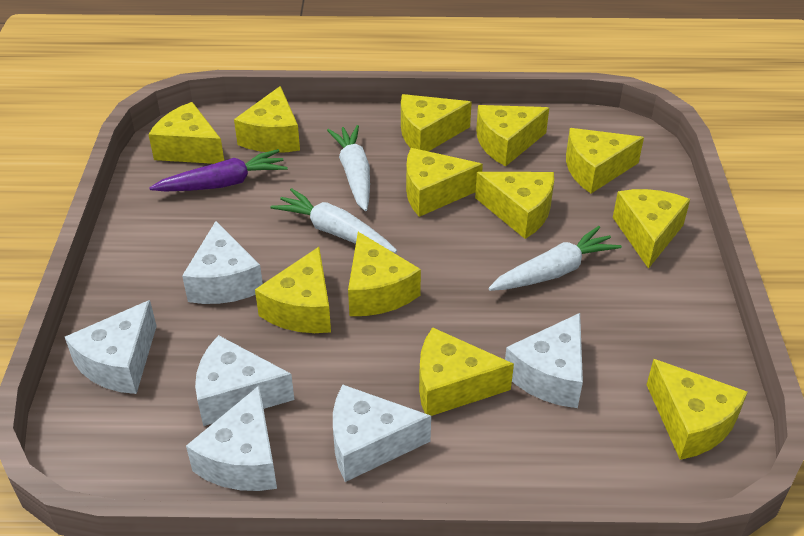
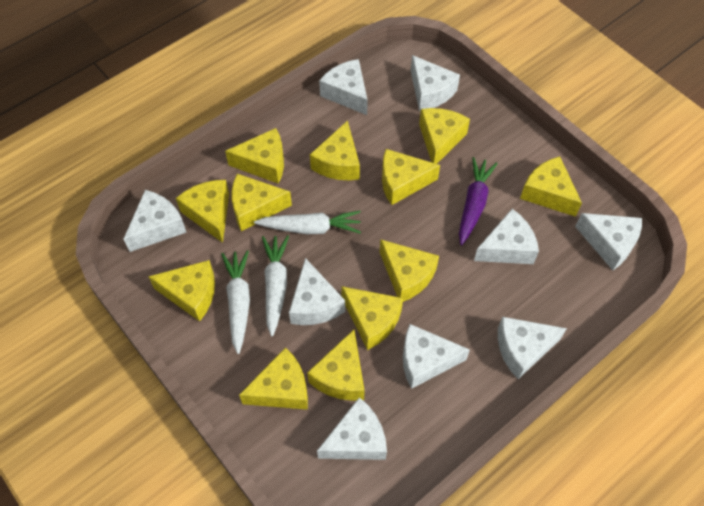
white cheese: [65,300,157,394] [182,221,263,304] [186,386,277,491] [195,335,294,426] [333,385,431,482] [505,313,583,408] = 6 -> [123,190,187,252] [289,258,345,325] [317,397,387,460] [319,59,368,115] [403,324,470,389] [411,55,460,111] [474,209,539,264] [498,317,567,379] [575,213,642,270] = 9

